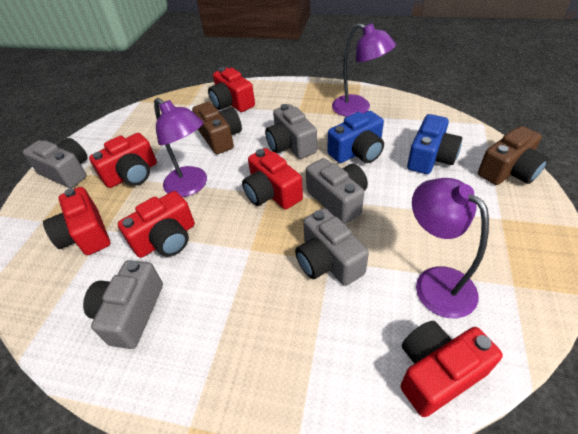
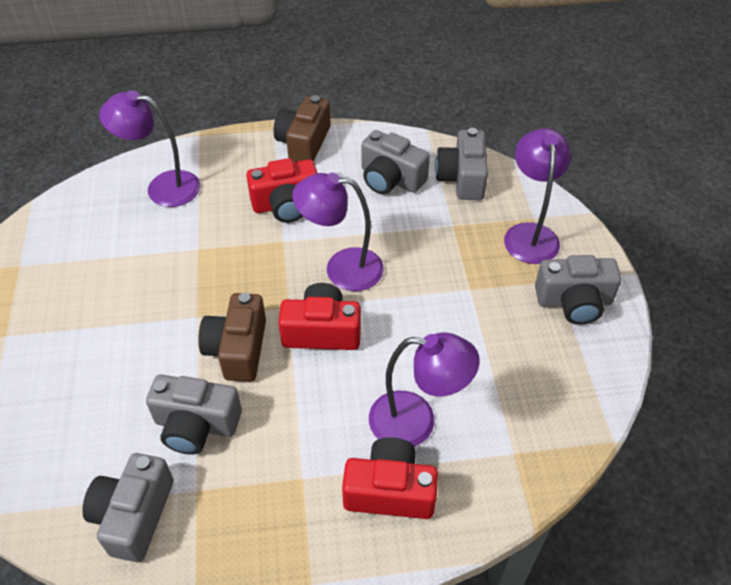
blue camera: [328,111,384,163] [407,114,462,174] = 2 -> none = 0
purple lamp: [154,98,207,197] [332,23,396,117] [412,178,489,318] = 3 -> [99,90,200,207] [292,173,384,291] [369,332,480,447] [504,128,571,264] = 4
red camera: [43,187,110,255] [89,133,157,188] [117,191,195,258] [208,67,255,112] [242,148,303,209] [401,321,503,417] = 6 -> [246,158,317,223] [278,283,361,350] [342,437,438,519] = 3

